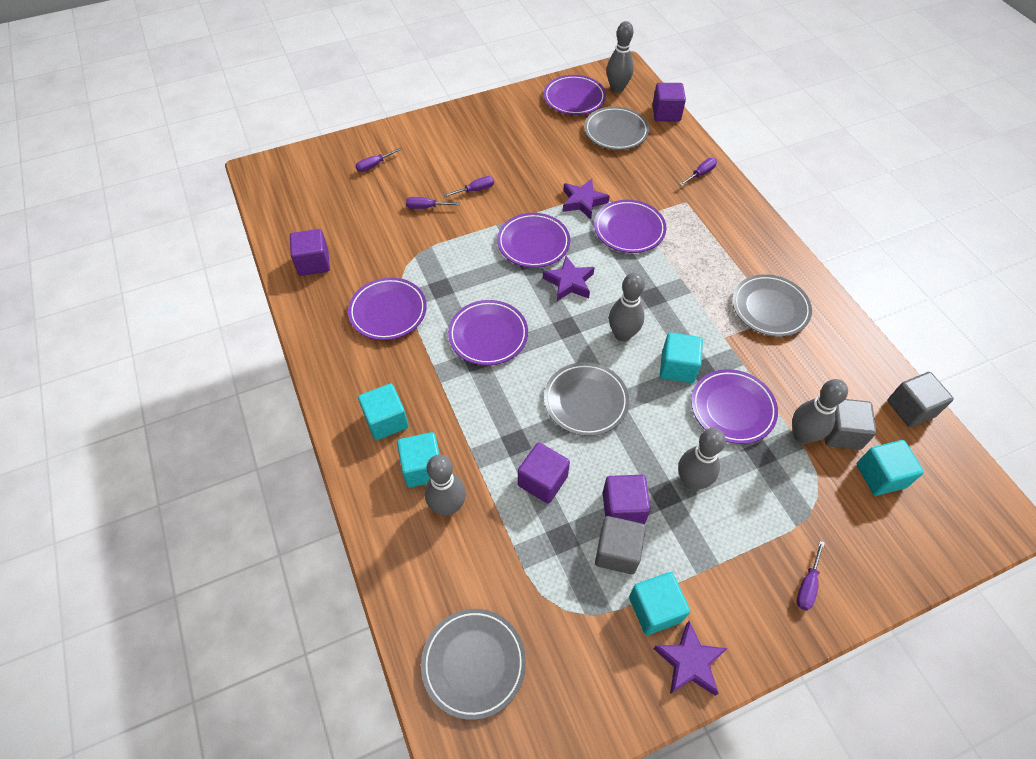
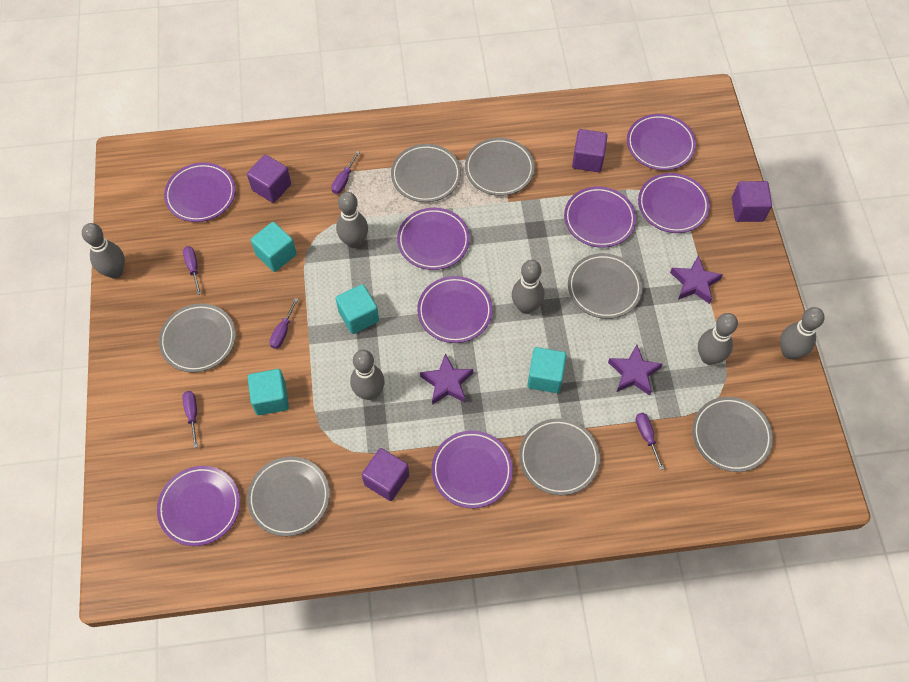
grey bowling pin: [425,454,466,515] [606,21,634,93] [609,273,645,342] [678,428,726,490] [792,379,848,444] = 5 -> [82,223,125,279] [336,192,368,248] [350,350,385,400] [512,260,544,314] [698,313,738,365] [780,307,825,359] = 6
grey cube: [595,516,646,575] [824,399,877,450] [887,372,954,428] = 3 -> none = 0
grey plate: [421,609,526,720] [544,362,629,436] [584,106,649,150] [732,274,812,337] = 4 -> [159,304,236,372] [247,457,330,536] [391,144,461,202] [465,138,535,196] [519,418,600,495] [568,253,642,319] [692,397,773,472] = 7
purple plate: [348,277,427,340] [448,300,528,366] [497,213,570,268] [544,75,606,115] [594,200,666,253] [691,369,778,444] = 6 -> [157,466,240,546] [164,162,236,222] [397,208,470,270] [417,276,493,343] [432,431,513,508] [564,186,636,248] [627,114,696,170] [638,173,710,233] = 8
turquoise cube: [358,384,409,440] [397,432,440,488] [629,572,690,635] [660,332,703,383] [857,440,924,496] = 5 -> [248,369,289,415] [251,222,297,272] [336,284,379,334] [527,347,567,393] = 4

